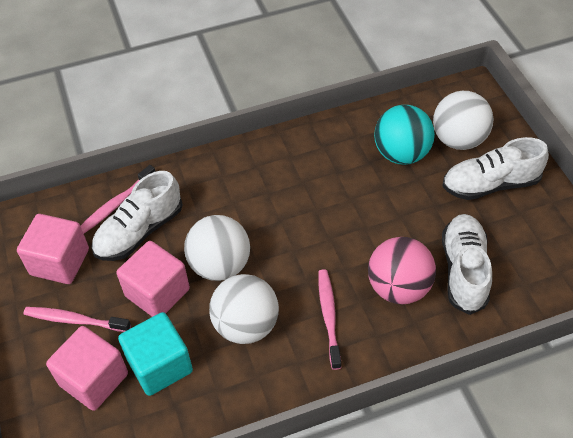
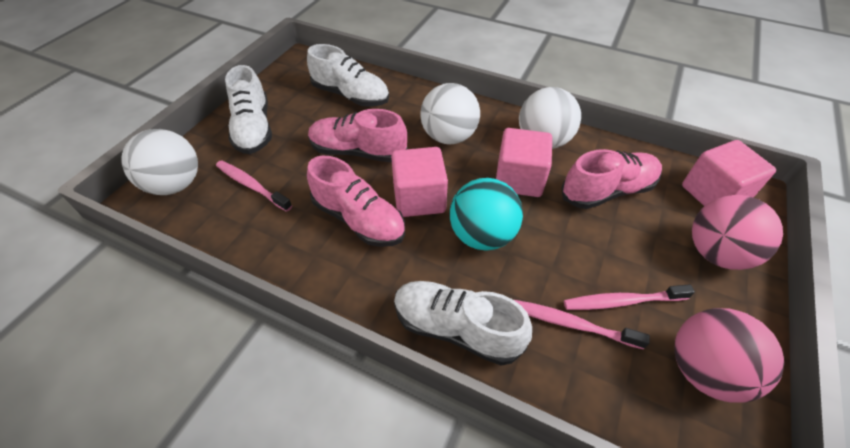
pink ball: [368,237,436,304] = 1 -> [674,308,784,403] [692,195,783,270] = 2
pink shoe: none = 0 -> [307,156,405,247] [308,109,408,162] [561,149,662,209] = 3
turquoise cube: [118,312,193,396] = 1 -> none = 0

